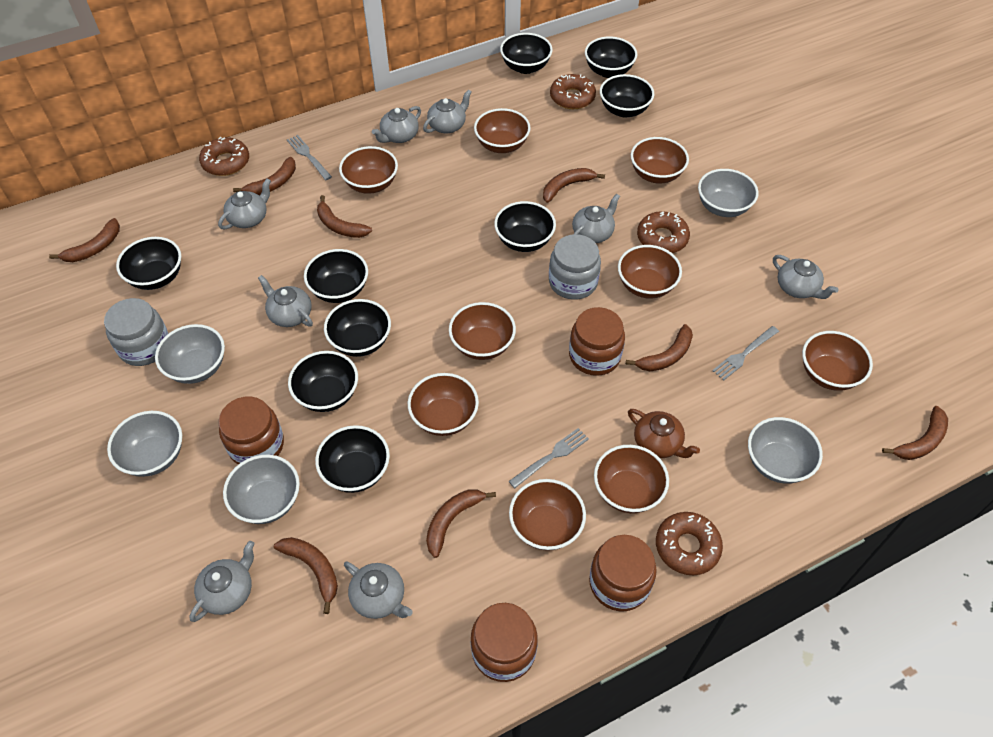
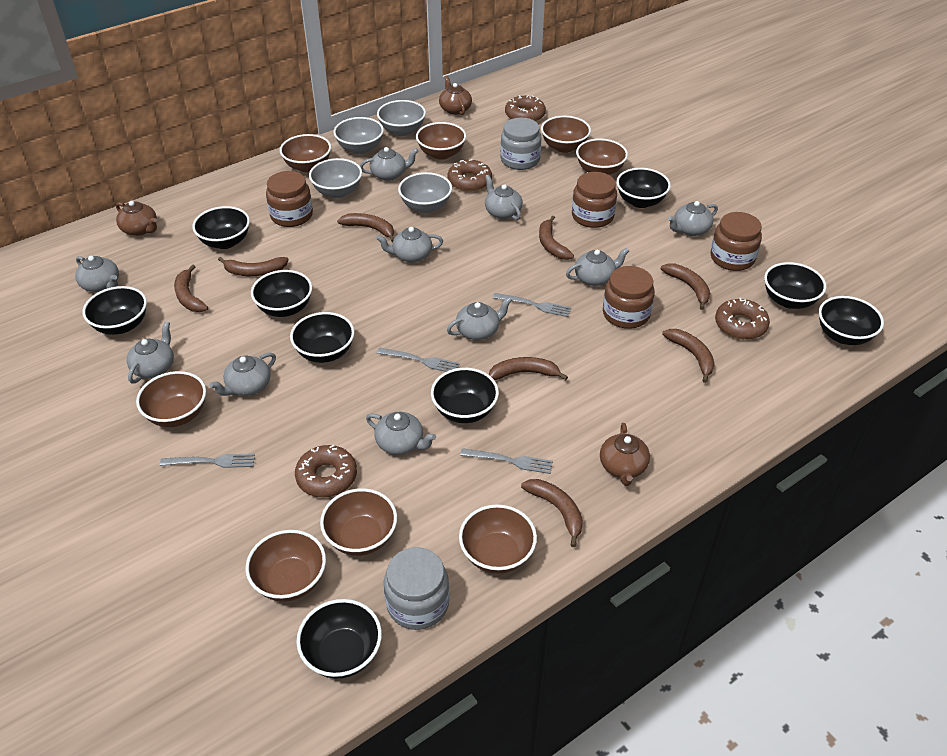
brown bowl: [339,146,398,194] [408,373,479,436] [449,302,516,360] [474,108,531,153] [509,479,586,551] [594,445,669,513] [618,245,682,299] [631,137,689,183] [802,331,873,391] = 9 -> [136,371,206,427] [245,530,326,601] [280,134,331,172] [320,488,397,556] [416,122,466,160] [459,504,537,574] [541,116,591,153] [576,138,628,175] = 8
brown teapot: [628,409,700,458] = 1 -> [116,201,157,236] [439,75,472,115] [600,423,650,486] = 3
grey bowl: [107,411,182,477] [155,324,225,384] [223,455,300,524] [698,169,759,217] [748,417,823,484] = 5 -> [309,158,362,198] [333,117,384,154] [377,100,426,136] [398,172,452,213] = 4
grey fork: [287,135,332,180] [509,428,589,488] [712,326,779,380] = 3 -> [160,453,255,468] [377,348,460,372] [460,448,553,474] [493,293,571,317] = 4
grey teapot: [189,541,255,622] [218,179,271,229] [258,275,313,327] [344,561,413,619] [372,106,421,143] [423,89,472,134] [572,194,620,243] [773,255,838,299] = 8 -> [75,256,119,292] [127,321,174,383] [209,352,276,396] [360,147,418,181] [366,412,436,455] [376,227,443,263] [447,297,512,340] [485,175,523,220] [566,248,629,286] [668,201,718,236] = 10

